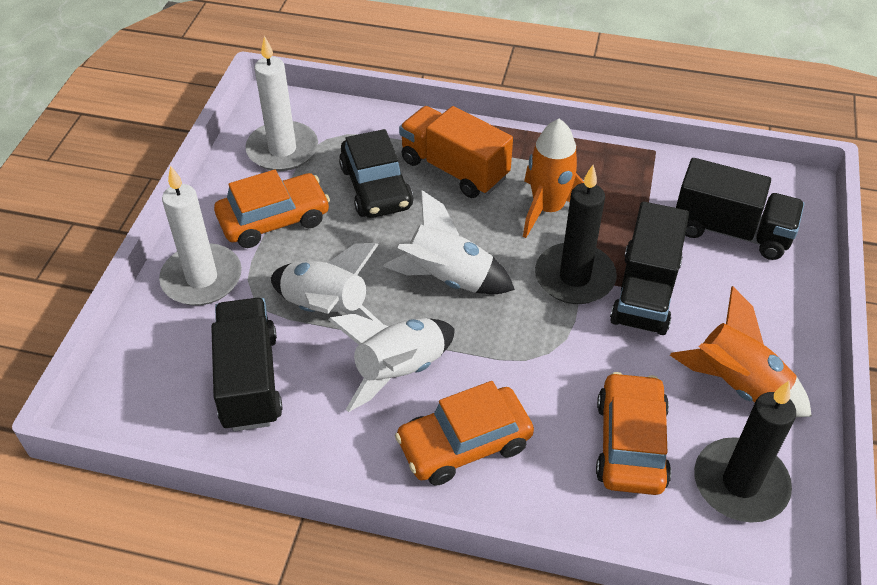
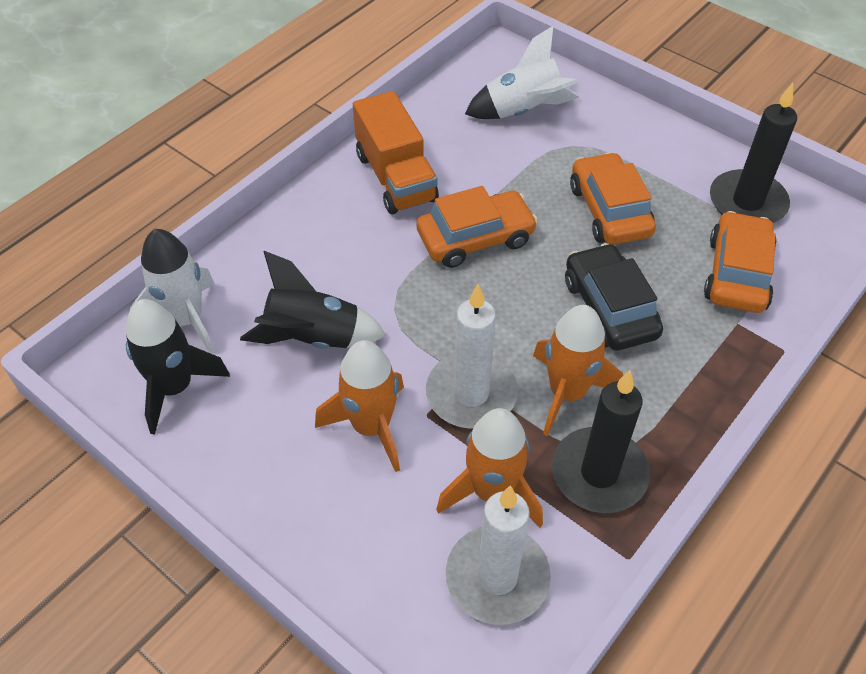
black rocket: none = 0 -> [125,299,230,435] [240,251,386,349] = 2
black truck: [211,298,283,431] [610,202,689,335] [676,158,804,260] = 3 -> none = 0
orange rocket: [523,119,584,238] [670,286,812,417] = 2 -> [315,340,404,472] [436,408,543,528] [533,305,623,436] = 3
white rocket: [271,243,383,324] [328,314,455,412] [383,190,515,294] = 3 -> [130,229,215,354] [465,26,579,119] = 2

